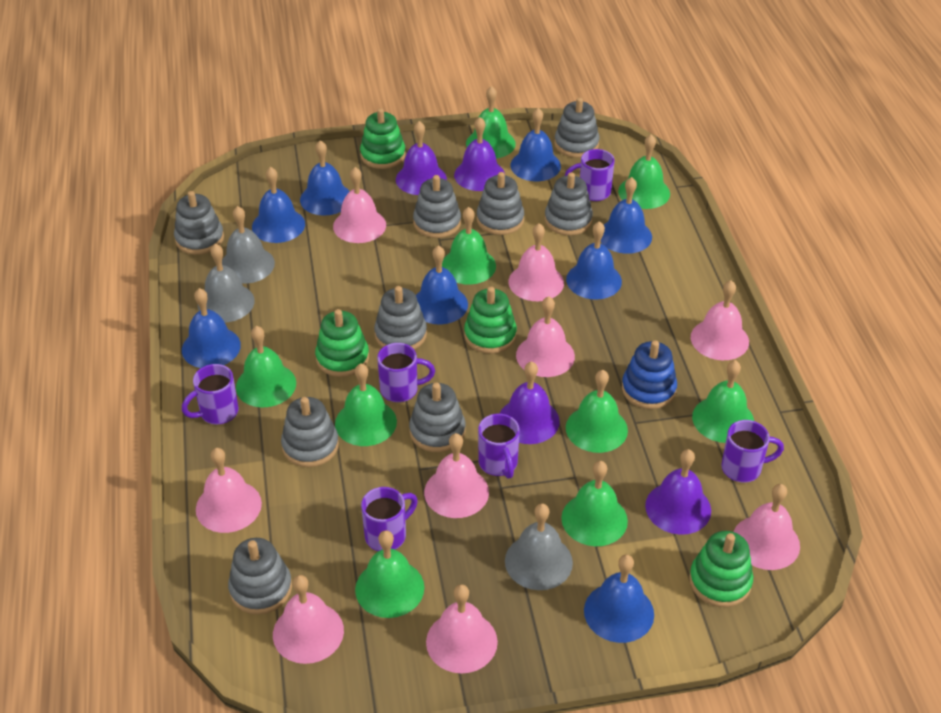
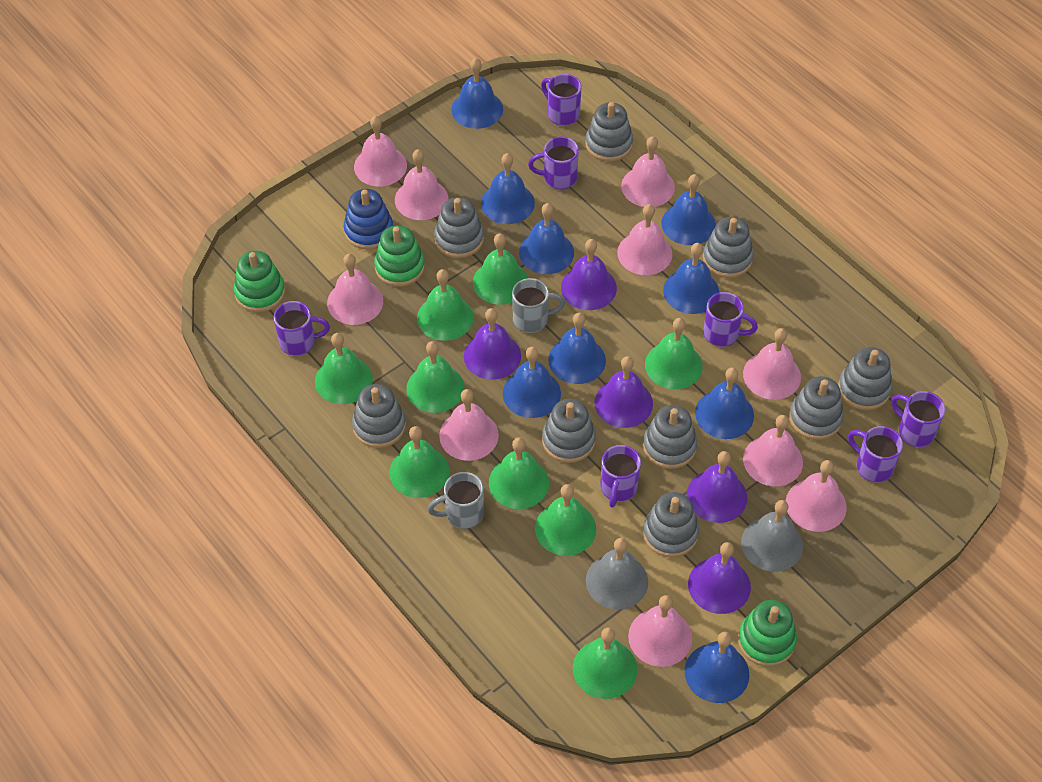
blue bell: [182,288,241,368] [252,167,305,243] [300,140,350,216] [416,245,468,325] [510,108,561,181] [566,221,622,300] [584,555,654,643] [601,177,652,254] = 8 -> [451,58,503,129] [481,153,535,224] [503,347,561,418] [519,203,574,274] [548,313,606,384] [661,174,716,245] [663,243,719,314] [685,632,750,703] [695,368,754,439] = 9
green stacking toy: [315,309,369,377] [360,108,406,169] [464,287,517,354] [689,531,753,607] = 4 -> [234,251,285,312] [374,225,425,287] [738,600,797,667] = 3
grey bell: [198,244,255,322] [222,206,275,284] [505,503,573,590] = 3 -> [586,538,648,610] [741,500,803,572] = 2
grey mug: none = 0 -> [428,472,484,529] [512,278,565,333] = 2
pink bell: [196,448,262,533] [273,575,344,664] [333,167,386,243] [424,433,489,518] [426,584,498,674] [508,223,564,301] [516,296,575,377] [691,280,749,360] [733,484,800,570] = 9 -> [327,254,383,325] [354,116,407,187] [395,149,448,220] [439,389,499,461] [617,204,672,275] [621,136,675,207] [628,595,692,667] [743,328,801,400] [743,415,803,486] [786,460,847,532] = 10
purple bell: [396,121,447,195] [454,117,505,191] [499,361,560,444] [645,449,711,535] = 4 -> [464,308,521,380] [561,239,617,310] [594,356,653,428] [687,451,747,523] [688,542,751,614] = 5
purple mug: [182,364,239,424] [361,487,418,551] [377,343,435,402] [478,414,520,479] [565,149,615,201] [721,420,784,482] = 6 -> [274,301,330,356] [528,137,579,189] [541,74,581,126] [600,445,641,508] [703,292,758,347] [848,426,903,483] [891,391,945,447] = 7

